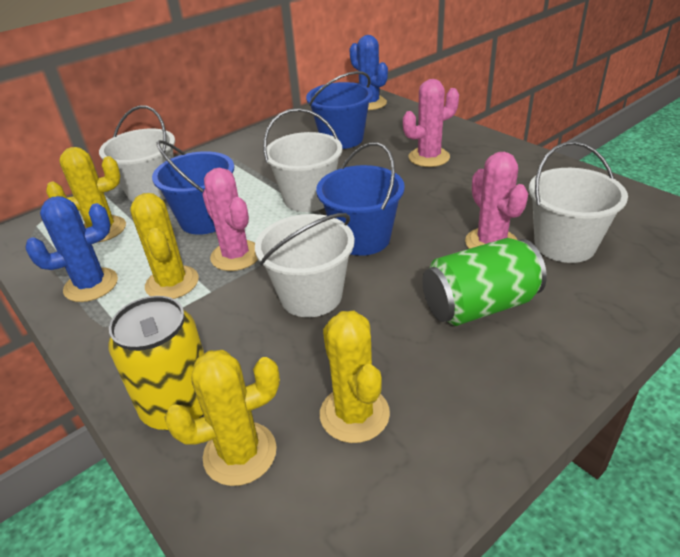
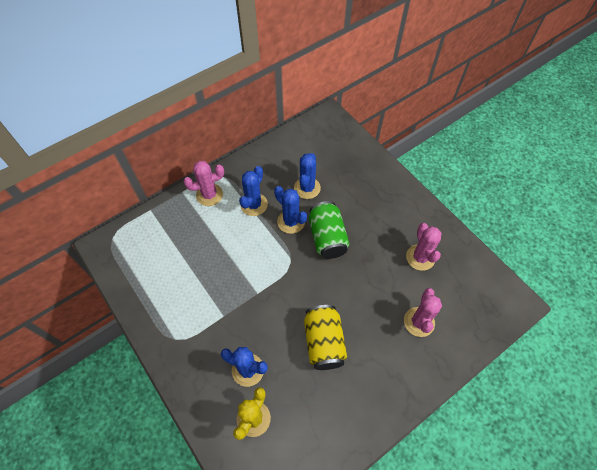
blue bucket: [152,140,234,235] [306,71,373,149] [316,142,405,256] = 3 -> none = 0
blue cactus: [25,196,118,302] [349,35,388,110] = 2 -> [221,347,268,387] [239,166,268,216] [274,186,307,234] [294,153,321,199] = 4
white bucket: [99,105,175,202] [255,213,355,317] [263,108,342,212] [529,141,628,263] = 4 -> none = 0
yellow cactus: [46,147,126,243] [130,193,199,299] [164,350,280,486] [320,311,390,443] = 4 -> [233,387,271,440] = 1

